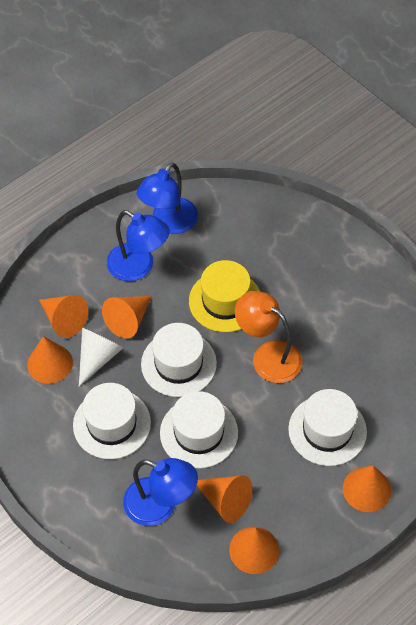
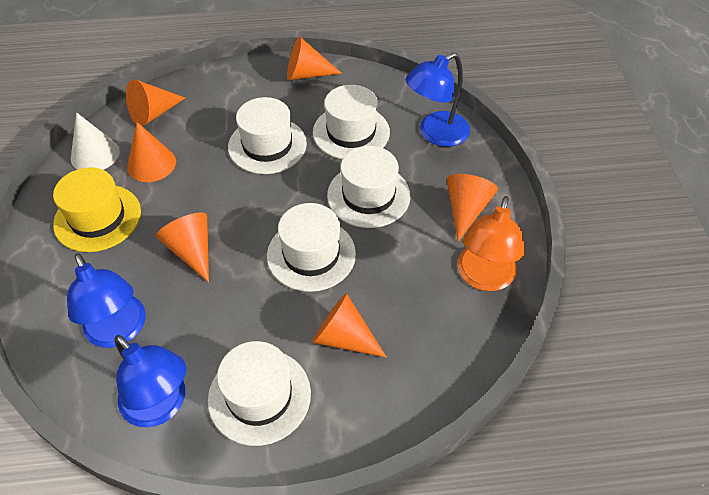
white hat: [73,383,151,459] [141,323,217,397] [160,391,238,469] [288,389,367,466] = 4 -> [208,341,311,446] [228,97,307,174] [267,203,356,292] [313,85,390,159] [327,146,411,228] = 5

